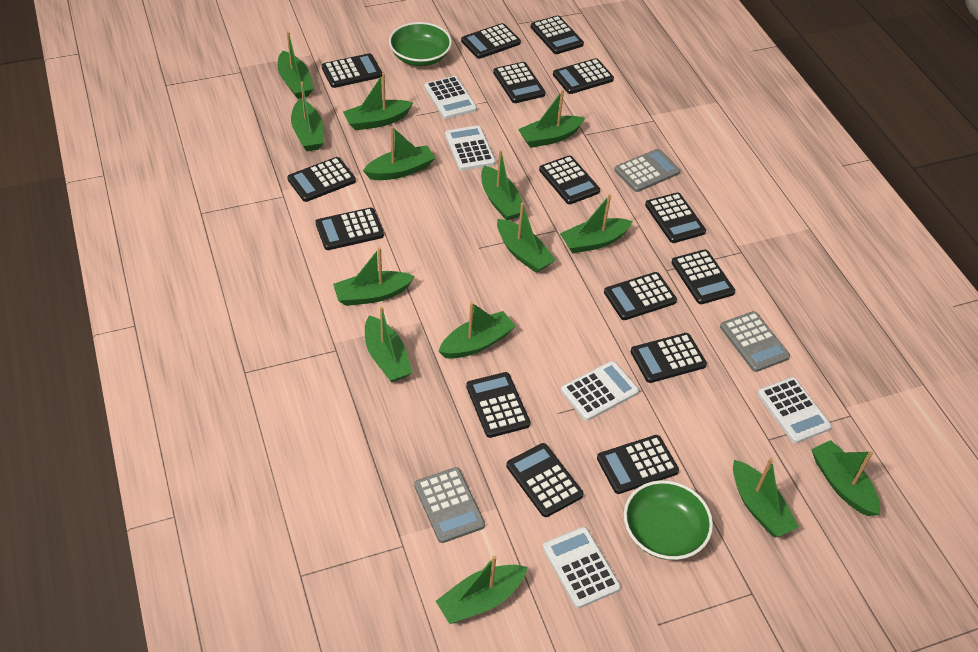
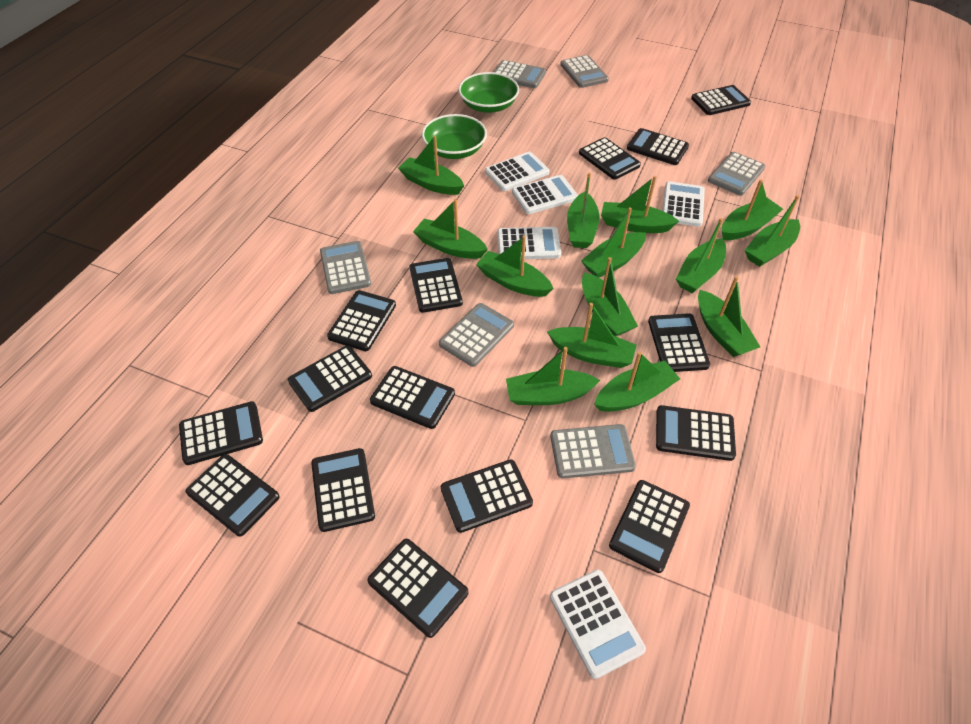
grey calculator: [414,467,485,543] [614,149,680,192] [720,311,790,372] = 3 -> [320,241,371,294] [439,303,514,367] [494,60,546,88] [550,424,636,479] [560,55,609,88] [708,152,765,196] = 6

